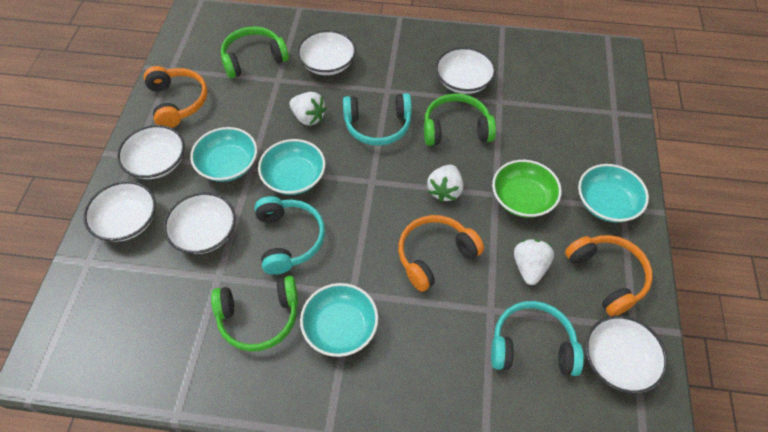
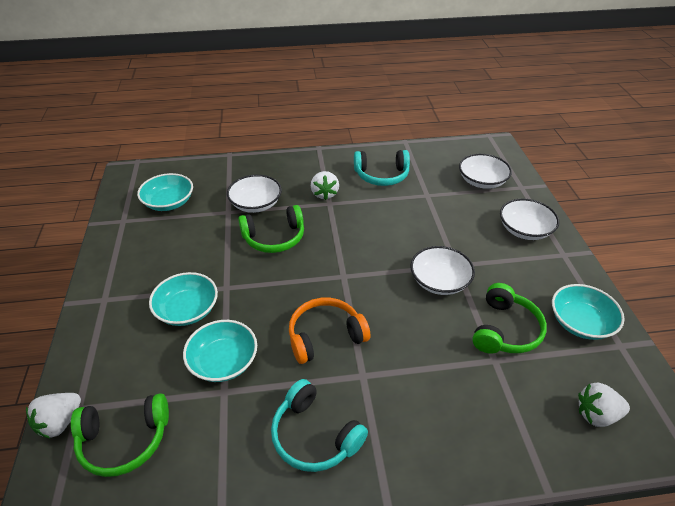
green bowl: [492,160,562,218] = 1 -> none = 0
orange headphones: [144,66,207,128] [398,215,484,292] [565,235,653,316] = 3 -> [289,298,370,364] = 1
turquoise headphones: [254,196,325,275] [343,93,412,146] [491,301,584,376] = 3 -> [271,379,368,472] [354,150,410,186] = 2
white bowl: [84,181,156,242] [117,125,185,179] [163,192,236,254] [297,30,356,75] [435,47,496,94] [585,316,668,394] = 6 -> [227,175,282,213] [410,246,475,295] [459,154,512,189] [500,199,559,240] = 4

